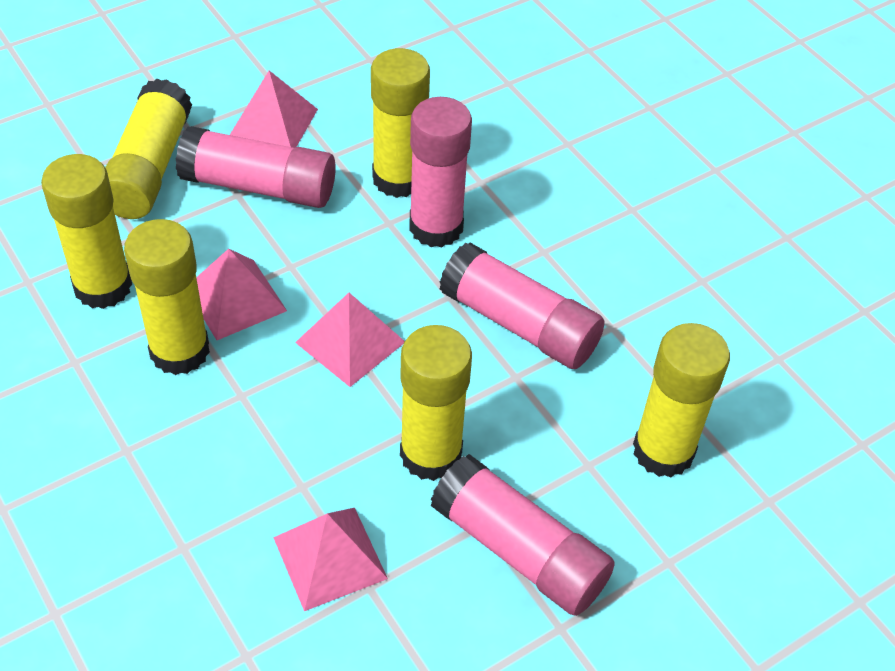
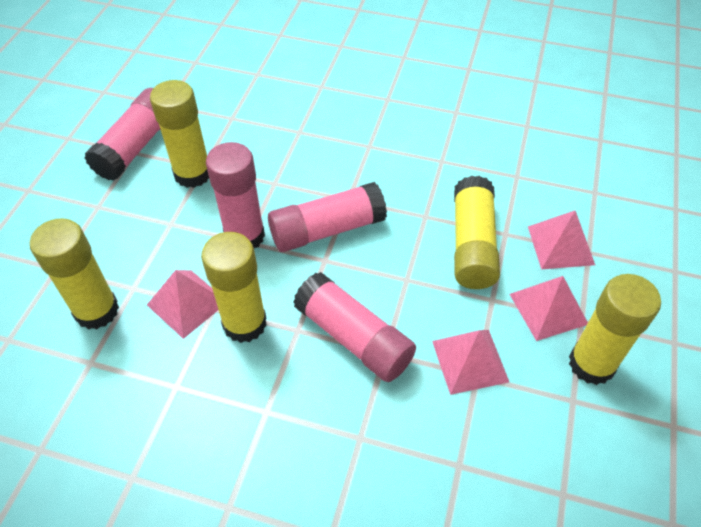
yellow glue stick: [41,154,132,309] [105,79,192,219] [124,219,210,375] [371,48,430,198] [400,325,472,481] [633,323,730,478] = 6 -> [30,218,119,329] [150,80,209,188] [201,232,267,343] [454,176,500,289] [569,274,661,385] = 5

